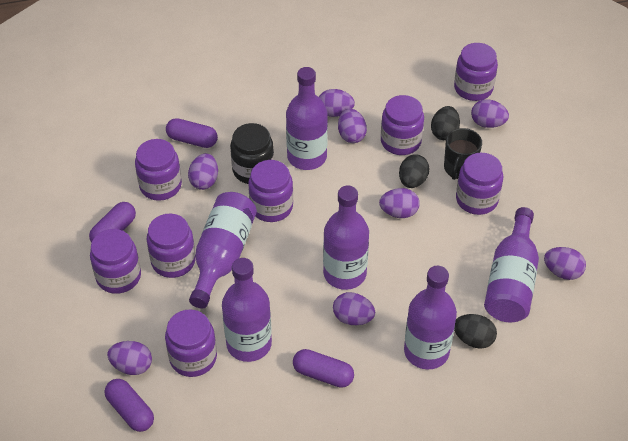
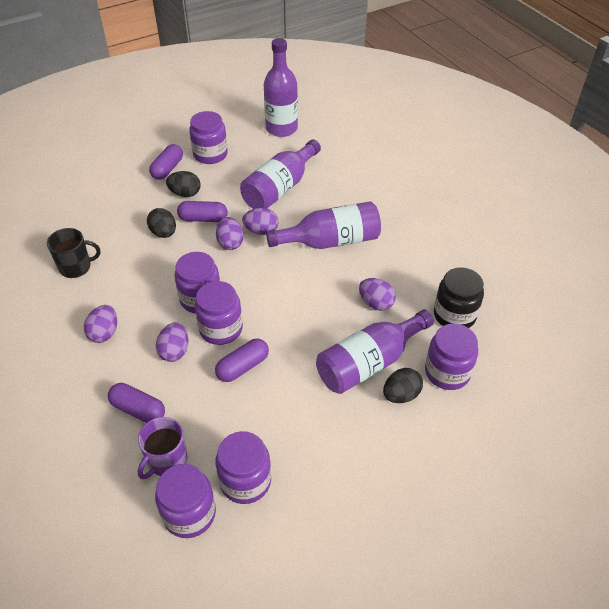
purple bottle: [189,192,257,308] [222,258,272,362] [286,67,328,170] [323,185,369,290] [404,266,457,370] [484,207,539,322] = 6 -> [240,139,321,209] [264,38,298,137] [266,201,381,249] [316,309,434,394] = 4
purple egg: [107,341,152,375] [188,153,218,190] [319,89,355,117] [333,292,375,325] [338,109,367,143] [379,188,420,218] [471,99,509,128] [544,247,586,280] = 8 -> [84,305,117,343] [156,322,188,362] [216,217,244,250] [242,208,278,235] [359,278,396,311] = 5
purple jar: [90,229,141,294] [135,139,182,201] [147,214,196,278] [165,310,217,377] [248,160,293,222] [381,95,424,155] [454,43,498,101] [456,153,503,215] = 8 -> [155,464,216,538] [174,252,220,314] [189,111,228,164] [195,281,243,345] [216,431,271,504] [425,324,478,390] = 6
purple mug: none = 0 -> [138,417,187,479] = 1

